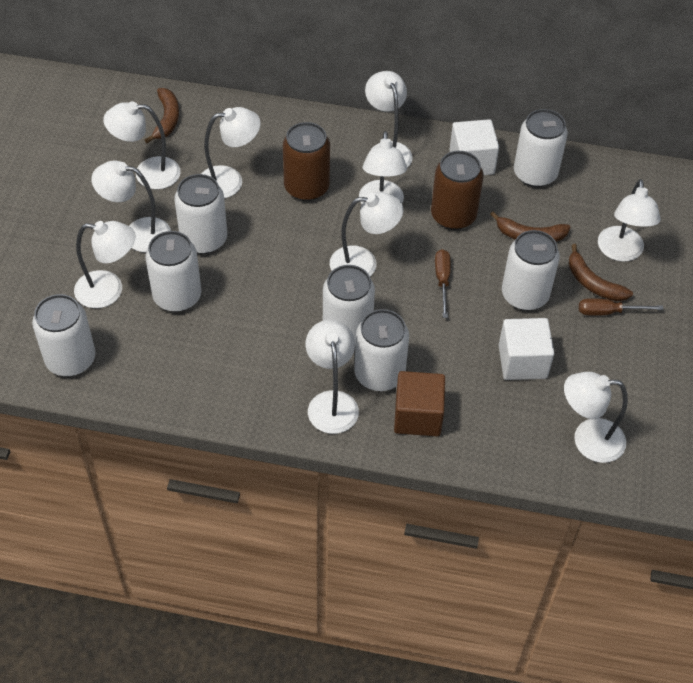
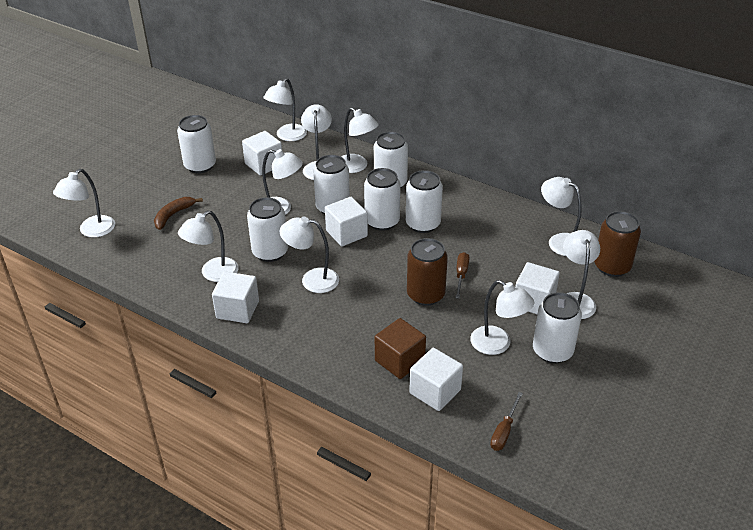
brown banana: [145,88,179,143] [490,211,570,242] [569,244,633,301] = 3 -> [154,197,203,230] = 1
white cube: [449,119,499,175] [499,318,554,380] = 2 -> [212,271,259,323] [242,131,282,176] [325,197,368,246] [409,348,463,411] [516,262,560,314] = 5

